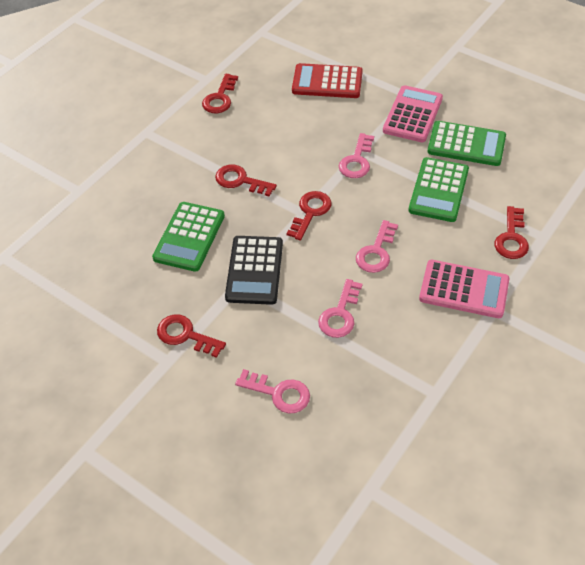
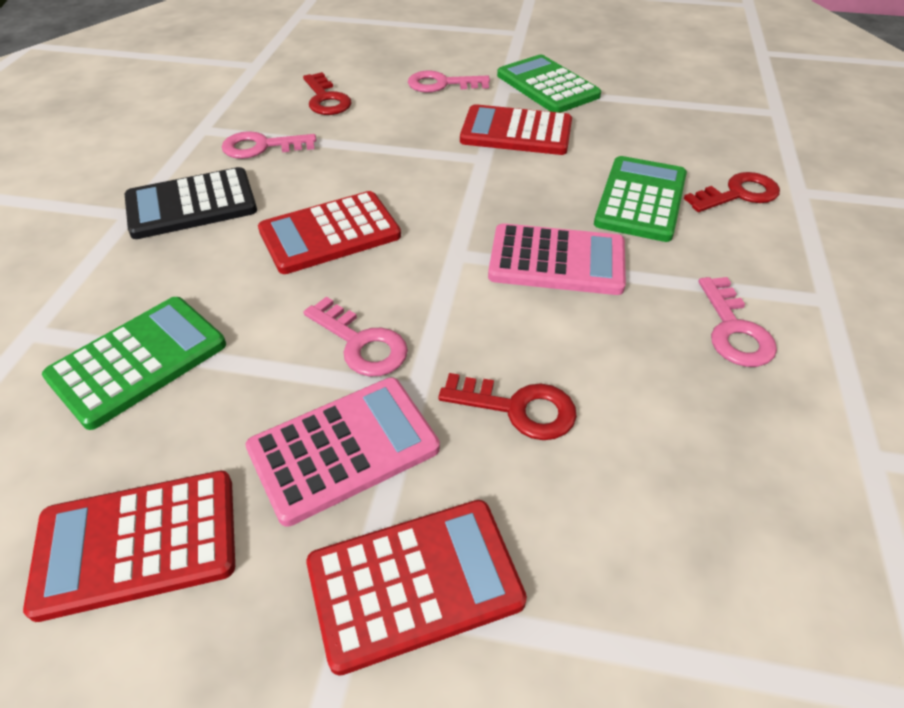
red calculator: [292,63,363,98] = 1 -> [23,471,235,622] [258,191,401,274] [307,500,527,676] [460,104,572,155] = 4
red key: [157,314,226,358] [202,74,238,113] [215,165,277,197] [286,191,331,240] [494,206,529,259] = 5 -> [303,72,351,115] [438,373,577,440] [684,172,780,212] = 3

